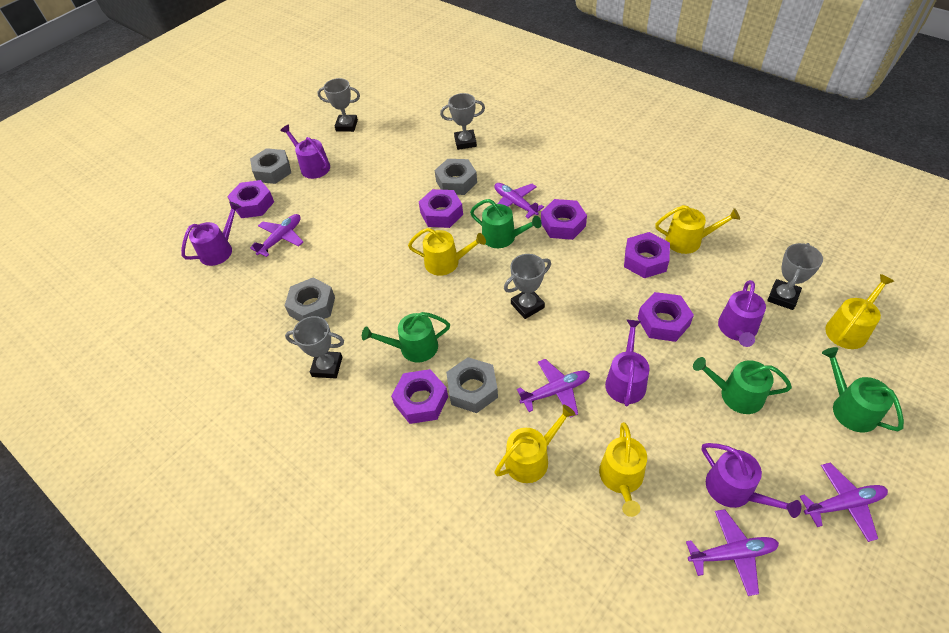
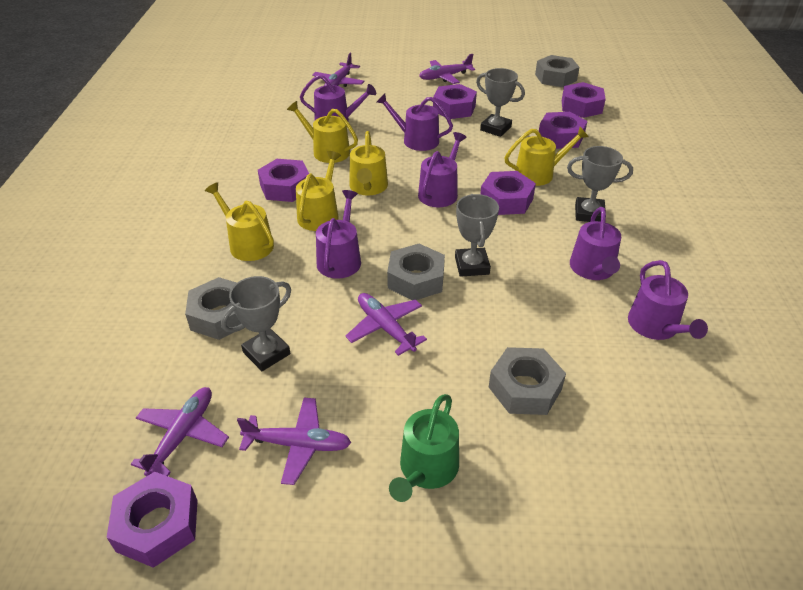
green watering can: [362,312,450,363] [470,199,542,248] [693,357,792,414] [822,347,904,432] = 4 -> [389,394,459,502] = 1
grey trophy: [285,316,344,378] [317,78,360,132] [440,93,485,150] [504,254,551,319] [767,243,823,310] = 5 -> [221,276,291,371] [455,194,499,277] [476,68,525,137] [567,146,633,222] = 4
purple watering can: [181,202,241,266] [280,125,330,179] [605,320,649,407] [702,443,801,518] [718,280,766,347] = 5 -> [300,75,376,121] [316,190,361,279] [377,94,453,151] [418,132,467,207] [570,207,621,280] [628,260,708,340] = 6

